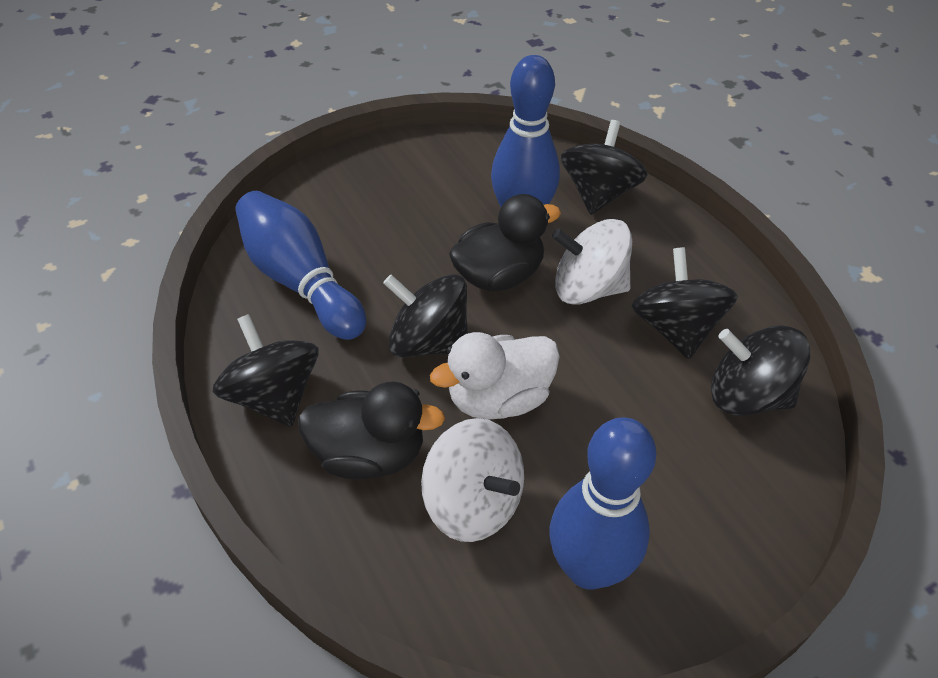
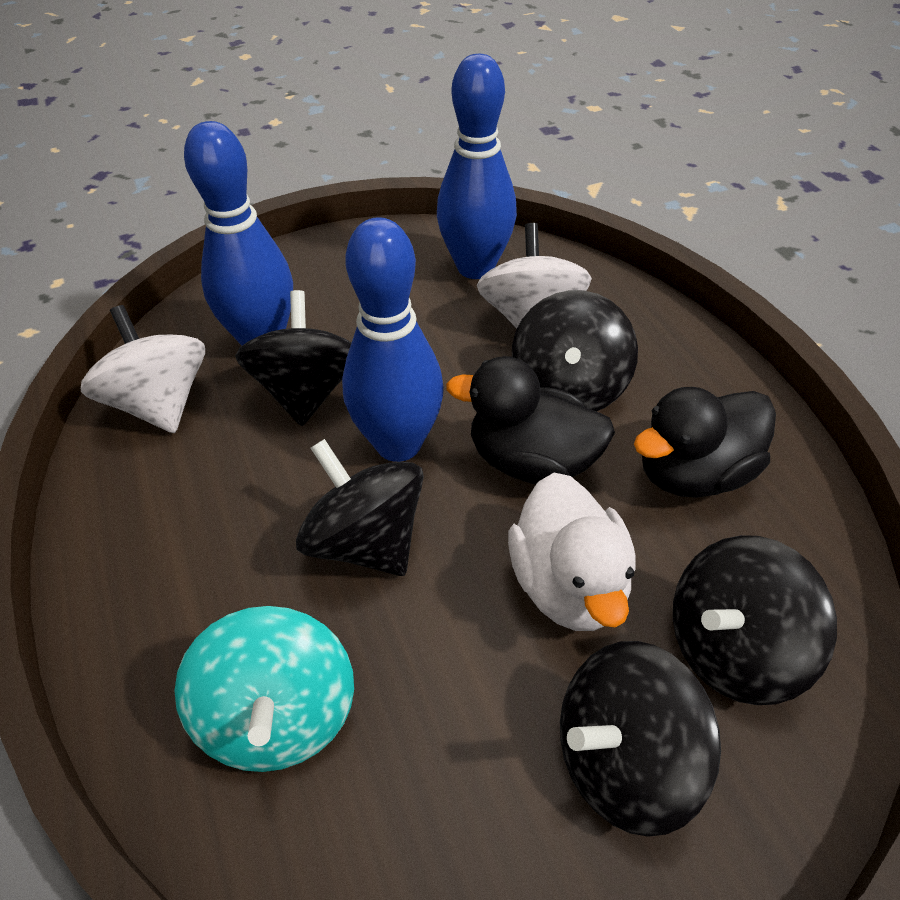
turquoise spinning top: none = 0 -> [174,606,354,772] = 1

